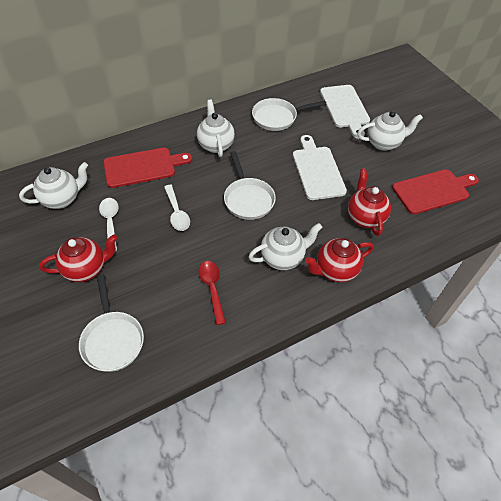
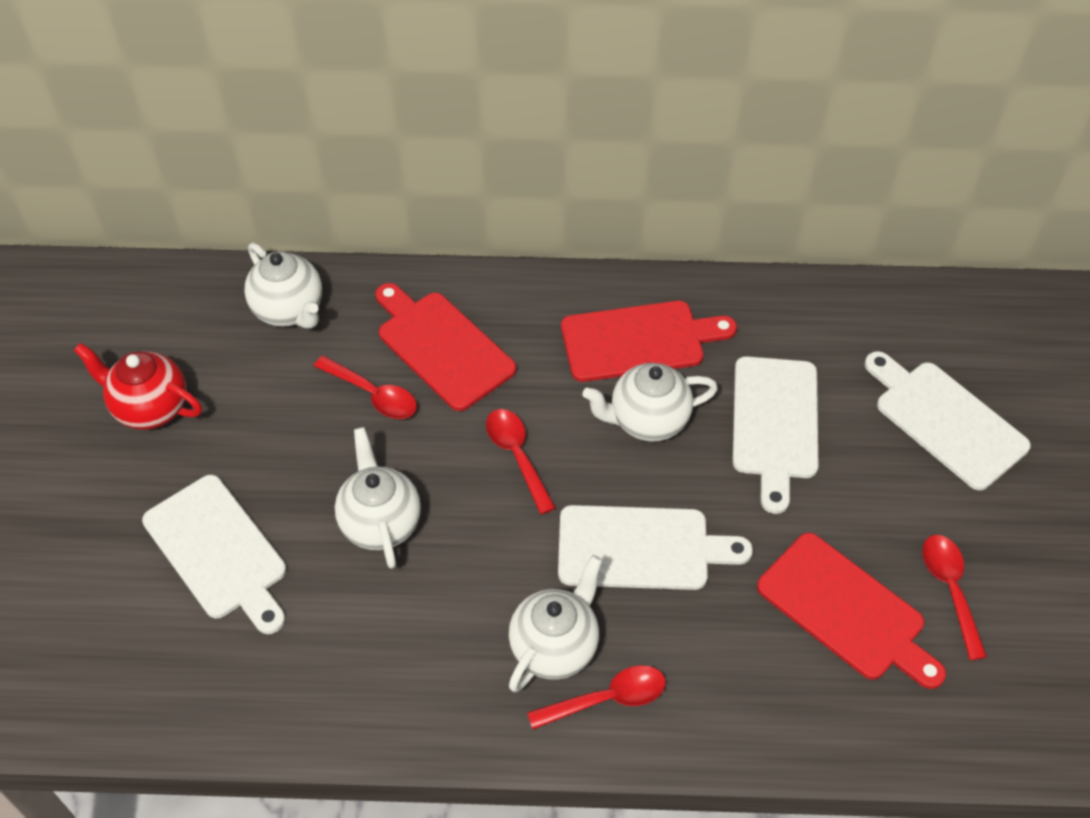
red cutting board: [103,148,192,188] [392,169,479,214] = 2 -> [375,283,516,411] [561,301,737,382] [757,533,946,689] = 3
red spoon: [199,261,226,325] = 1 -> [314,356,417,419] [486,409,556,514] [527,665,666,729] [923,535,987,660] = 4
red teapot: [39,235,118,282] [305,238,374,283] [348,168,391,236] = 3 -> [73,343,202,430] = 1
white cutting board: [293,135,347,200] [320,85,370,139] = 2 -> [142,475,286,634] [558,505,753,590] [732,356,818,514] [864,351,1031,490] = 4
white pan: [79,275,144,372] [224,151,276,220] [252,98,326,131] = 3 -> none = 0
white spoon: [99,198,119,251] [164,185,190,231] = 2 -> none = 0

